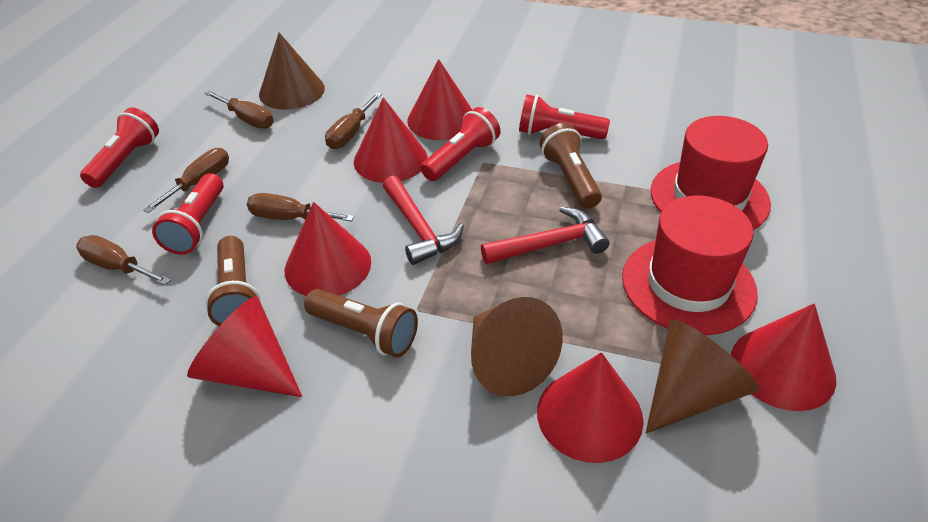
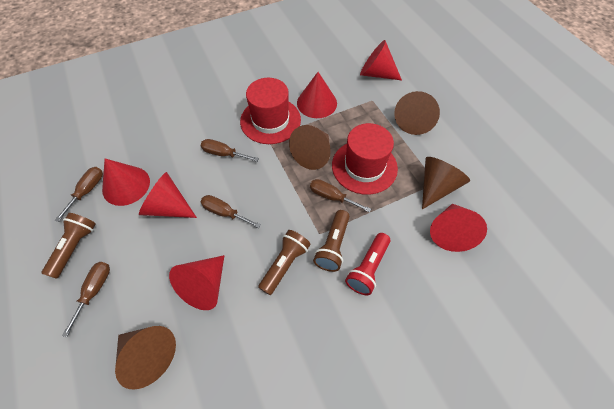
brown cone: [259,33,325,110] [471,297,563,396] [646,319,759,434] = 3 -> [115,326,176,390] [289,125,331,170] [394,91,440,135] [422,157,470,209] = 4
red flashlight: [80,107,159,188] [152,173,223,255] [421,107,501,181] [519,94,610,139] = 4 -> [345,233,390,295] = 1
red hammer: [383,176,464,265] [481,206,609,264] = 2 -> none = 0

